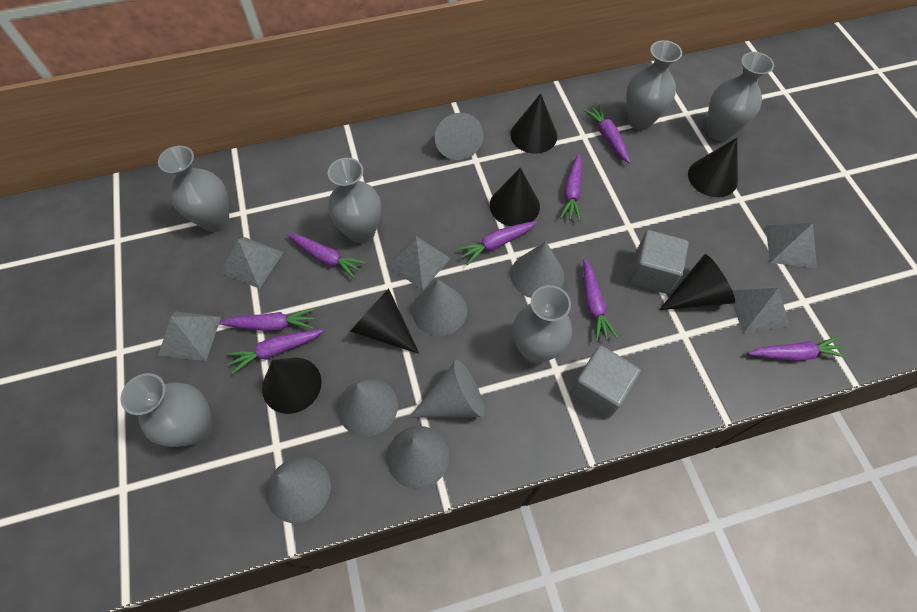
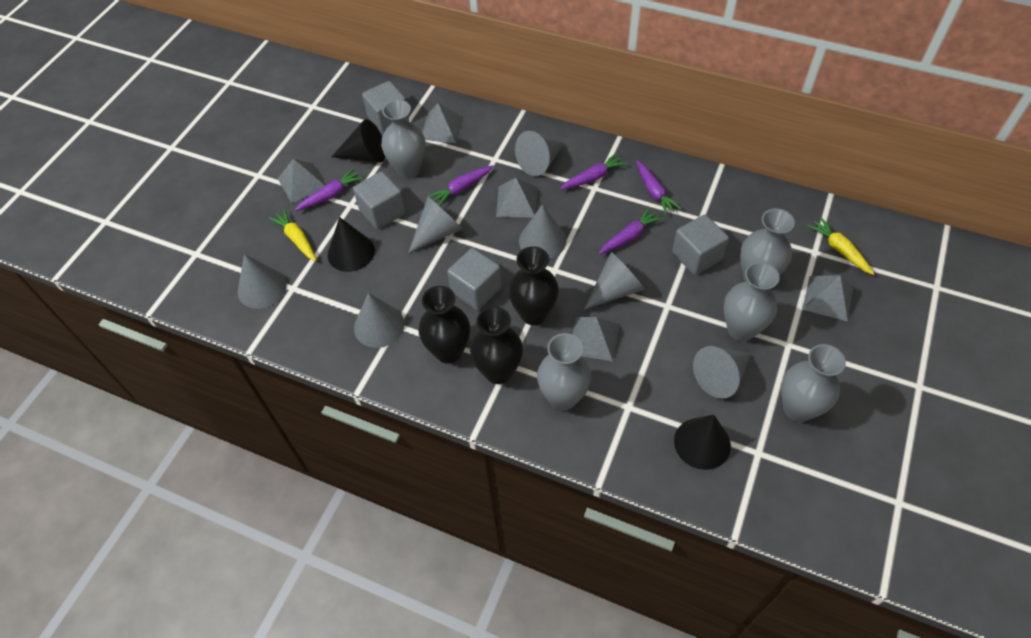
black cone: [262,358,321,414] [350,288,419,354] [490,167,540,226] [510,93,557,154] [659,254,735,310] [688,138,738,197] = 6 -> [327,217,375,272] [332,119,385,163] [674,415,731,470] = 3
black vase: none = 0 -> [418,286,470,364] [470,306,523,384] [508,246,559,325] = 3
grey cube: [570,345,641,419] [629,230,689,294] = 2 -> [353,171,406,230] [362,81,409,134] [447,248,502,310] [672,214,729,275] = 4
grey vase: [121,373,213,447] [158,146,229,232] [328,158,381,244] [513,285,572,364] [626,40,682,130] [707,52,774,141] = 6 -> [381,100,426,179] [537,333,591,411] [724,262,780,341] [740,208,795,282] [781,344,846,422] = 5
purple carrot: [219,308,315,331] [227,329,323,374] [287,234,366,279] [457,221,538,265] [560,154,582,221] [583,104,630,163] [583,259,618,342] [748,336,847,361] = 8 -> [295,168,364,211] [428,165,493,206] [560,153,627,190] [599,207,663,254] [636,160,682,215] = 5
yellow carrot: none = 0 -> [269,209,317,261] [808,217,874,275] = 2

